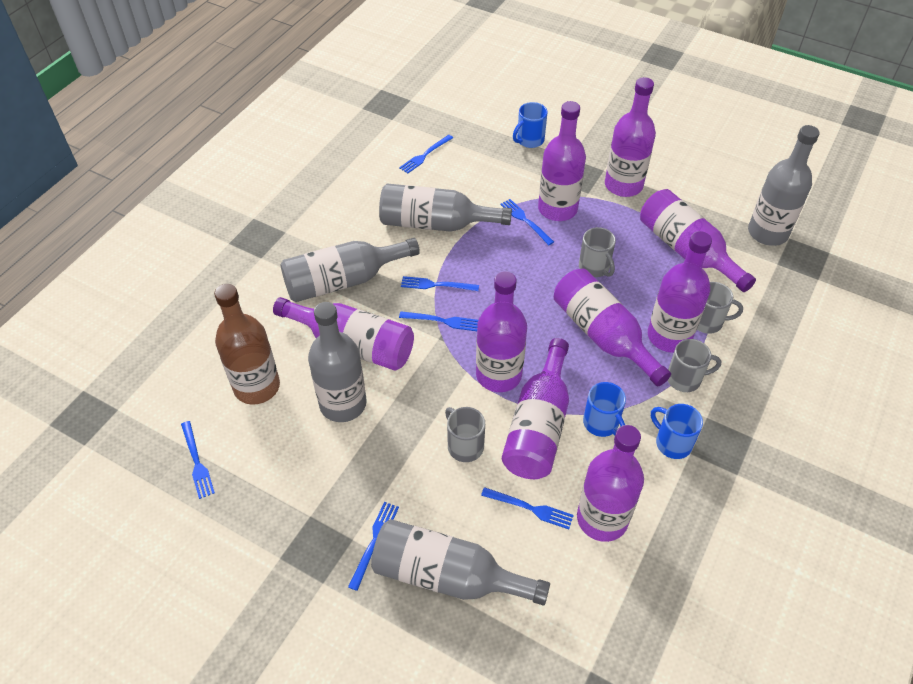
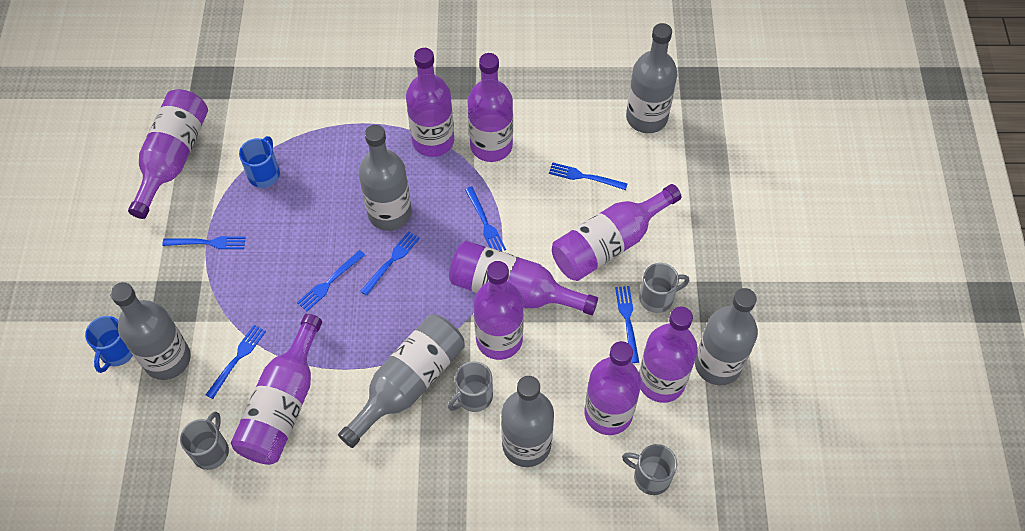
blue mug: [513,102,547,148] [583,382,626,437] [651,404,703,459] = 3 -> [85,316,133,373] [239,136,280,188] = 2
brown bottle: [214,284,280,404] = 1 -> none = 0
grey bottle: [281,238,420,302] [308,302,367,422] [371,519,550,606] [379,184,512,232] [748,125,820,246] = 5 -> [110,282,191,380] [338,315,465,448] [358,125,412,231] [501,376,554,467] [626,23,677,133] [695,288,758,385] = 6

